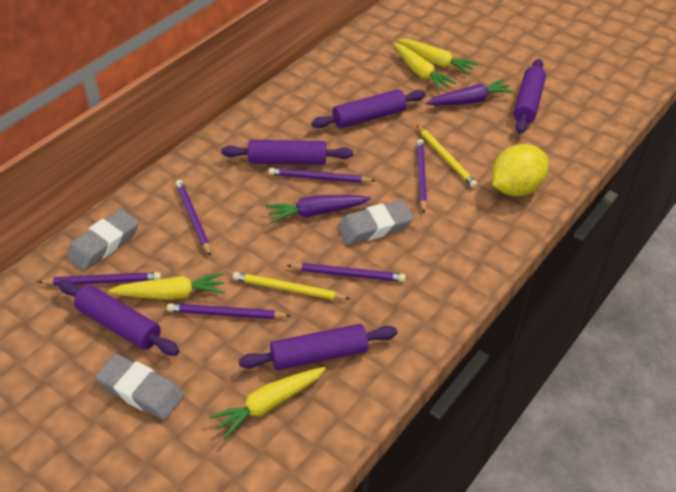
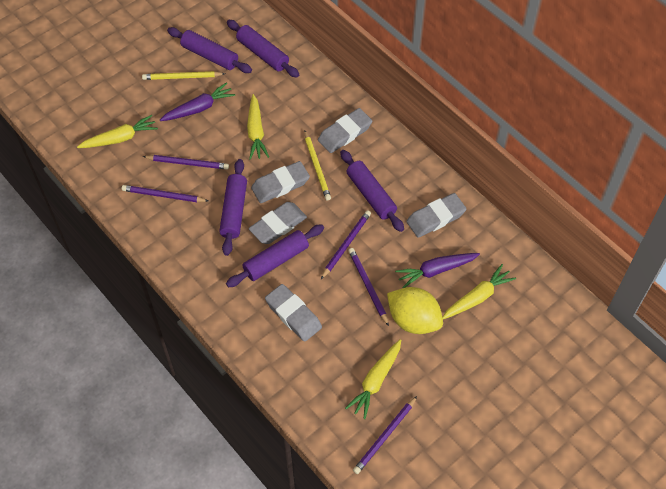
grey eraser: [66,209,139,270] [95,354,184,420] [337,200,414,245] = 3 -> [249,202,307,244] [251,161,310,203] [265,284,322,342] [318,108,372,153] [406,193,466,238] = 5
purple pencil: [38,272,161,286] [167,303,291,319] [175,180,211,256] [269,168,376,183] [287,263,406,282] [417,139,427,213] = 6 -> [122,185,208,202] [143,155,229,170] [321,210,371,279] [348,248,389,326] [353,396,417,474] = 5

